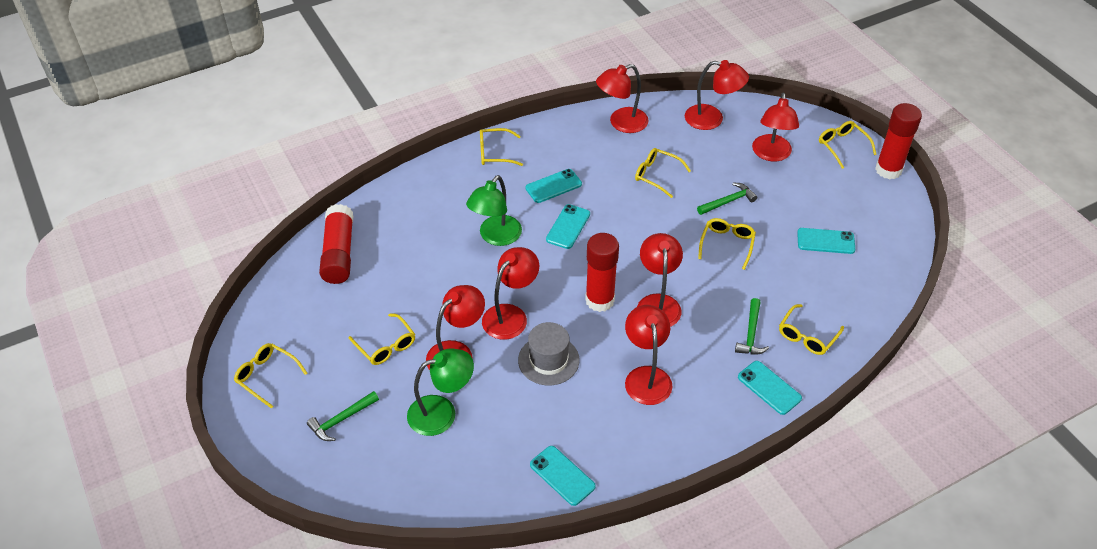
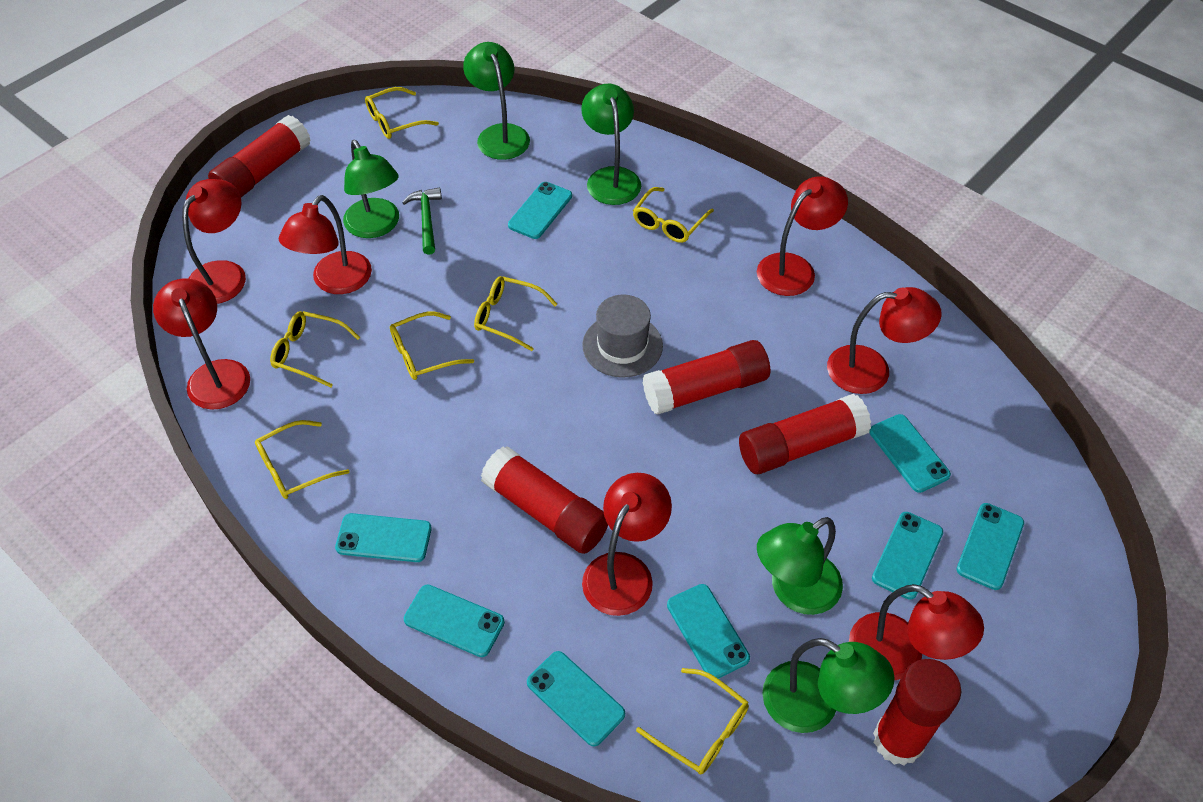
green hammer: [307,391,379,441] [697,183,757,215] [735,298,769,355] = 3 -> [402,187,442,255] = 1
green lamp: [407,349,474,436] [466,175,522,246] = 2 -> [343,140,399,238] [463,42,530,160] [581,84,641,205] [757,517,843,615] [762,638,895,733] = 5
red glue stick: [319,204,354,284] [585,233,619,312] [875,103,922,179] = 3 -> [208,115,311,197] [481,446,608,554] [643,340,770,415] [739,394,871,474] [873,659,961,766] = 5
turquoise phone: [525,169,582,203] [530,446,596,506] [546,204,590,249] [738,361,802,415] [797,228,855,254] = 5 -> [335,513,432,562] [404,585,505,657] [508,182,572,239] [527,651,625,746] [667,584,750,679] [869,414,951,493] [872,512,943,600] [956,503,1024,590] = 8

